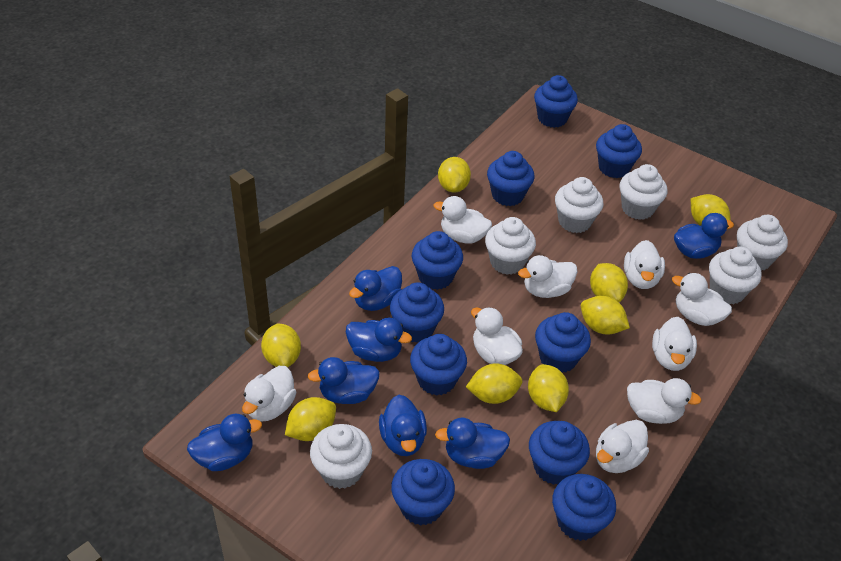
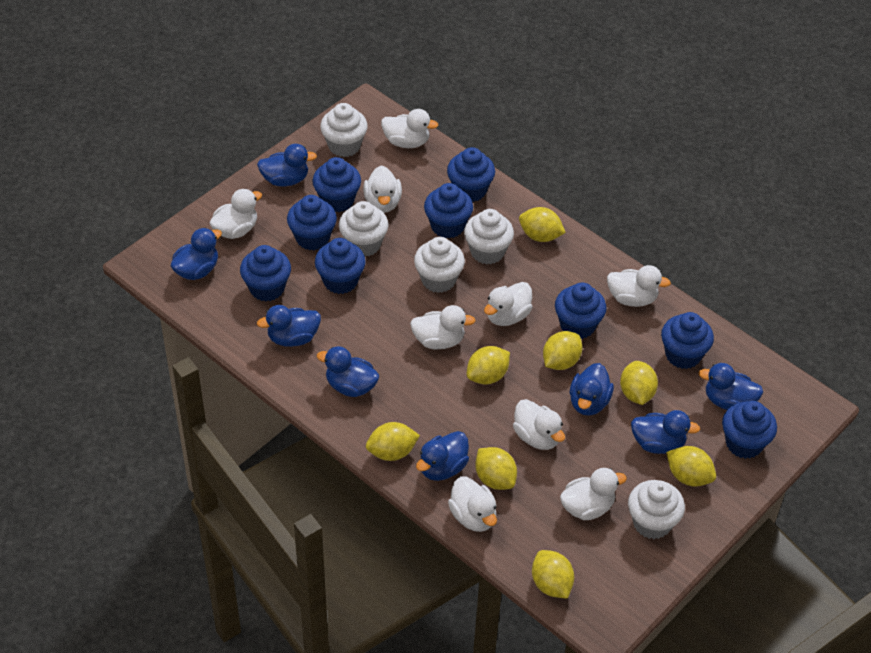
blue cupcake: [390,282,444,343] [391,459,455,526] [410,334,467,396] [412,231,463,290] [487,151,534,206] [529,421,590,485] [534,75,578,128] [535,312,591,373] [552,474,616,541] [596,124,642,178] = 10 -> [240,245,291,301] [287,195,337,250] [312,157,361,212] [315,238,366,294] [424,183,473,239] [447,147,495,202] [555,283,606,339] [661,312,714,369] [722,401,777,459] = 9
blue duck: [187,413,262,471] [308,357,380,404] [346,318,412,362] [349,266,402,311] [379,395,427,456] [435,417,510,469] [674,213,734,259] = 7 -> [170,228,222,280] [257,144,317,186] [257,305,321,347] [317,346,379,397] [416,431,469,481] [570,363,614,416] [631,410,700,454] [698,363,763,410] = 8
white cupcake: [310,424,372,489] [485,217,536,275] [555,177,603,233] [619,164,667,220] [709,247,762,305] [737,215,788,271] = 6 -> [320,103,368,157] [339,201,389,257] [414,237,465,293] [464,209,514,265] [628,480,685,539] = 5

